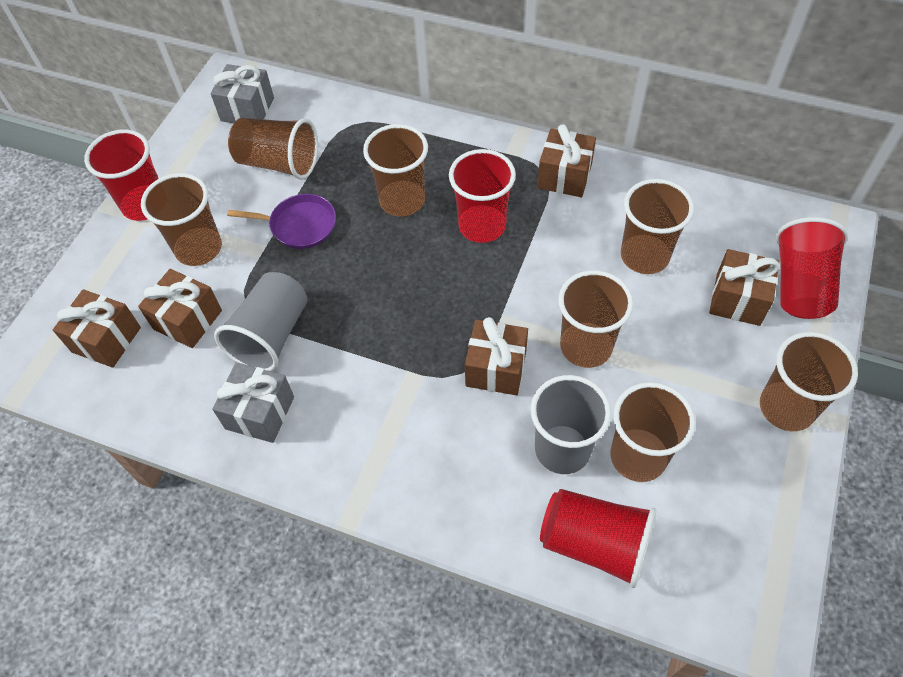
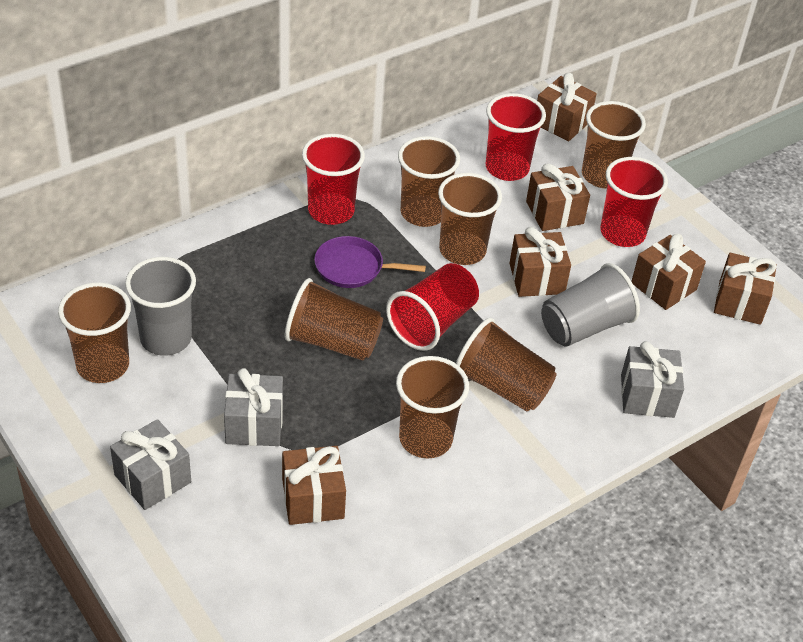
brown gift: [53,289,141,368] [138,269,222,348] [465,317,528,395] [537,124,596,197] [709,249,780,326] = 5 -> [282,446,346,525] [509,227,571,297] [526,164,590,231] [537,73,597,142] [631,234,706,310] [714,253,777,325] = 6
grey gift: [211,64,274,123] [212,362,294,443] = 2 -> [110,419,191,510] [224,368,283,446] [621,341,684,418] = 3

